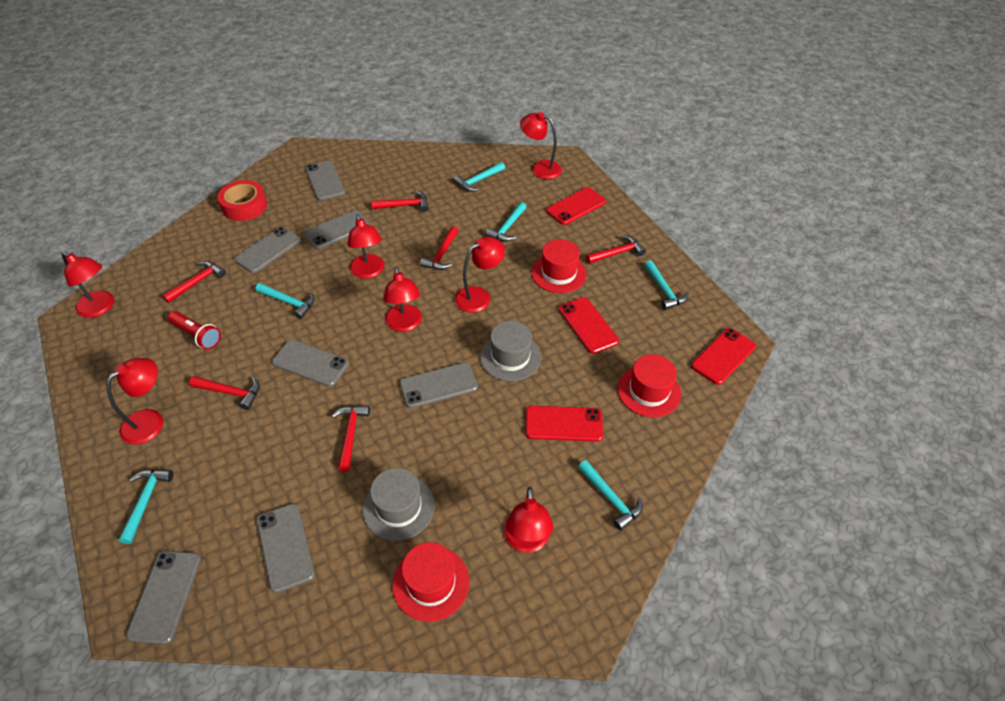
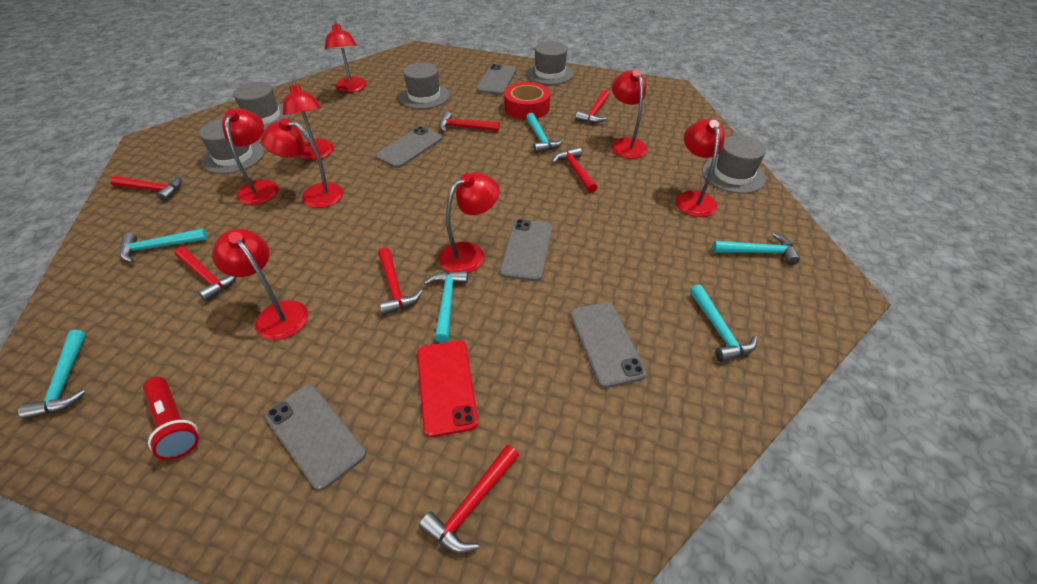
grey hat: [363,468,435,541] [480,321,541,381] = 2 -> [199,119,264,174] [233,82,291,131] [399,62,450,109] [526,41,574,85] [702,135,766,194] = 5
grey phone: [126,551,201,645] [235,227,301,273] [256,504,315,593] [272,340,349,387] [304,210,370,250] [305,160,345,200] [400,362,478,408] = 7 -> [265,385,366,491] [376,126,443,168] [476,64,516,95] [500,219,552,281] [570,302,647,388] = 5
red hammer: [162,261,226,303] [189,376,260,410] [332,405,370,471] [371,191,429,212] [420,226,458,270] [586,235,646,264] = 6 -> [110,175,182,202] [174,247,236,302] [378,247,423,315] [419,445,519,554] [439,111,500,132] [552,147,598,193] [575,90,610,123] = 7
red hat: [392,542,470,622] [531,239,587,293] [618,354,681,417] = 3 -> none = 0
red lamp: [61,252,114,318] [106,358,163,445] [347,214,385,279] [383,266,422,332] [455,237,505,313] [504,487,553,553] [520,112,562,179] = 7 -> [212,229,308,340] [222,109,279,205] [261,118,343,208] [283,81,334,160] [325,21,367,93] [439,172,499,273] [611,70,648,159] [675,119,725,217] = 8
red phone: [526,406,603,442] [546,187,606,225] [559,297,619,354] [691,328,756,385] = 4 -> [417,340,478,437] = 1

